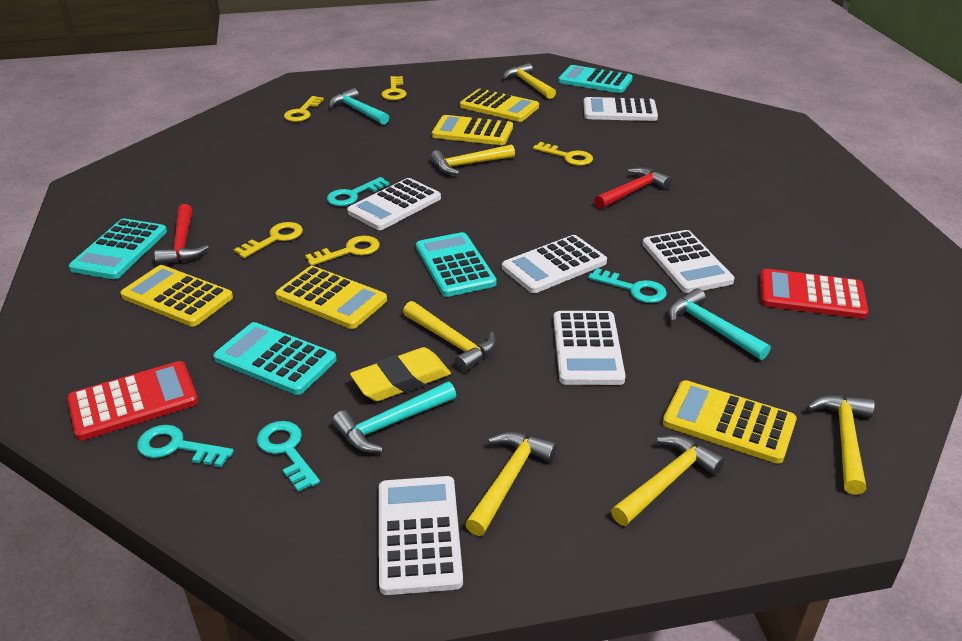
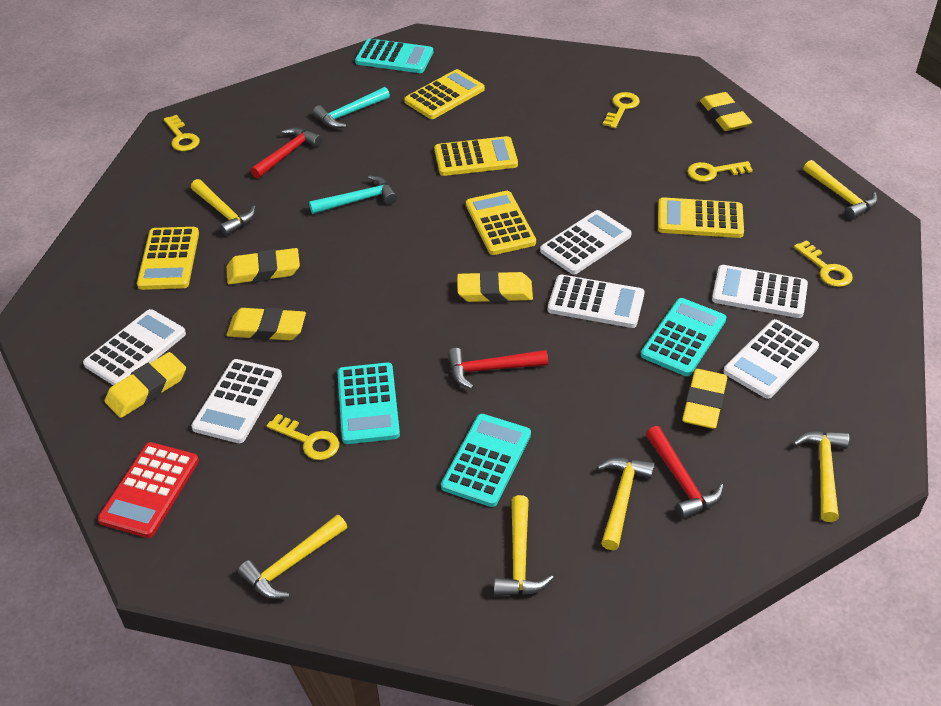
red calculator: [67,361,198,441] [760,269,868,319] = 2 -> [98,442,199,538] = 1
red hammer: [154,204,209,265] [594,167,672,209] = 2 -> [250,127,322,179] [447,348,548,389] [646,426,724,519] = 3
turquoise hammer: [329,88,389,125] [332,382,456,453] [668,288,771,360] = 3 -> [309,175,397,214] [313,87,390,128] = 2
turquoise key: [137,425,234,467] [257,421,320,492] [327,177,390,206] [588,268,667,303] = 4 -> none = 0
yellow eraser: [350,347,451,401] = 1 -> [105,352,186,418] [227,248,300,285] [227,307,306,340] [457,271,533,302] [682,369,728,429] [700,92,752,131] = 6

